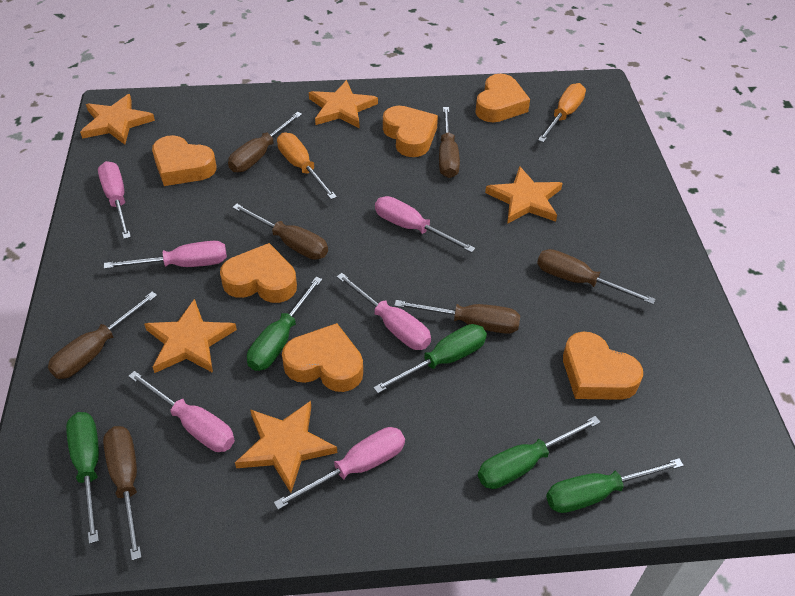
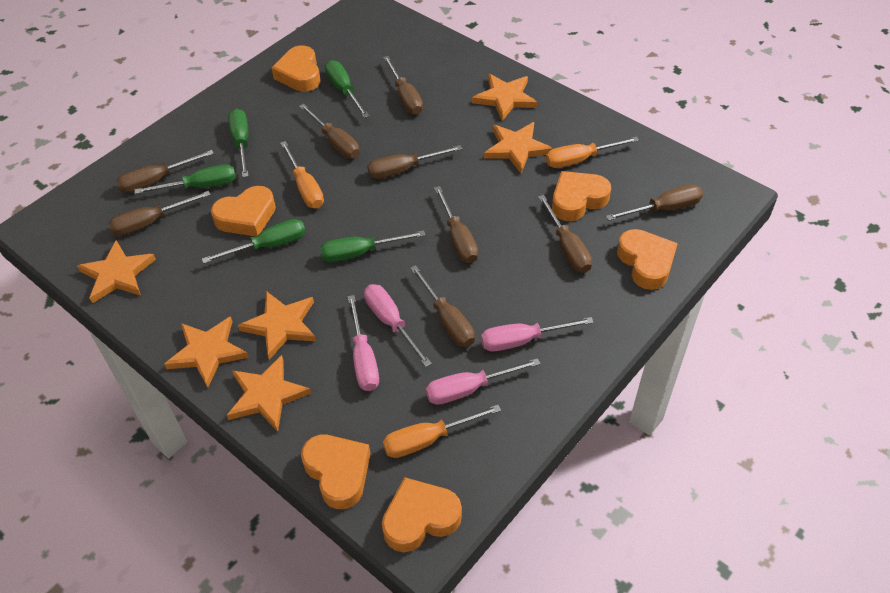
brown screwdriver: [48,292,157,379] [103,426,142,561] [228,112,302,172] [232,204,328,260] [394,300,520,334] [439,107,460,178] [537,249,655,304] = 7 -> [109,191,211,236] [117,150,214,193] [299,104,360,159] [367,145,462,179] [383,56,423,115] [410,265,475,347] [434,186,478,263] [538,195,592,273] [606,185,703,221] = 9
orange screwdriver: [277,132,337,200] [538,83,586,143] = 2 -> [280,141,324,208] [383,405,501,458] [546,136,639,168] = 3
orange star: [80,94,155,145] [144,299,237,373] [235,401,337,493] [309,80,378,128] [485,166,563,224] = 5 -> [77,240,156,303] [164,316,249,388] [227,355,311,432] [238,291,316,360] [472,74,538,121] [484,122,553,173] = 6
pink screwdriver: [98,161,131,239] [104,241,227,269] [128,371,235,452] [274,427,405,510] [336,273,431,350] [375,196,475,253] = 6 -> [348,295,379,391] [364,284,432,367] [426,358,540,405] [481,317,594,352] = 4

